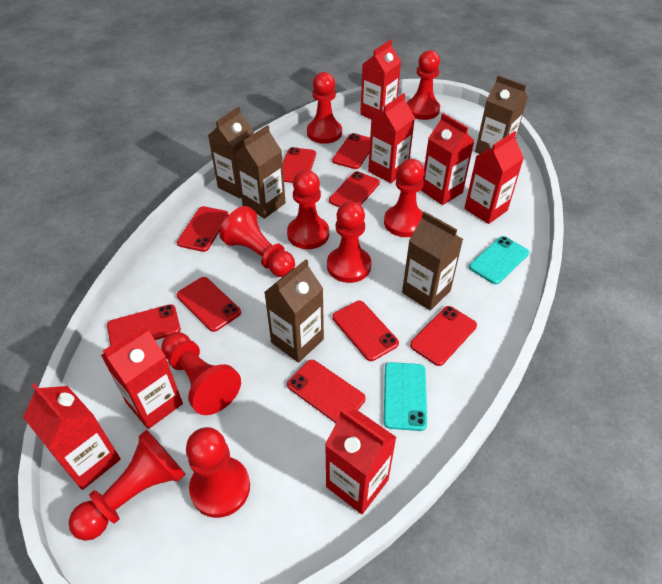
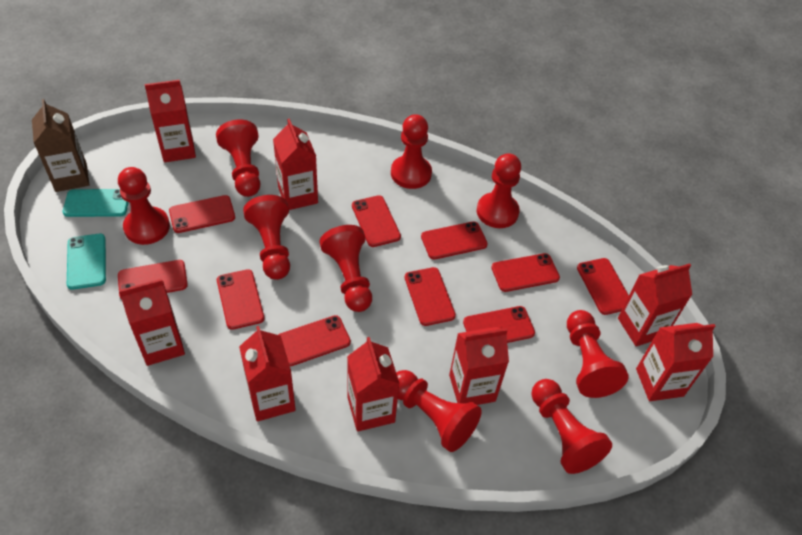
brown carton: [208,107,254,198] [235,125,286,219] [264,259,324,363] [402,211,463,311] [475,75,528,154] = 5 -> [32,99,90,192] = 1
red carton: [23,383,121,490] [101,324,183,429] [325,409,397,514] [360,39,401,119] [368,93,415,183] [421,113,475,205] [464,131,524,224] = 7 -> [119,279,185,366] [145,80,196,162] [239,326,296,422] [273,119,318,210] [347,337,400,432] [449,327,509,405] [618,263,692,346] [636,323,715,401] = 8
red phone: [107,304,181,346] [177,206,229,252] [177,277,241,332] [283,147,316,183] [287,360,366,423] [329,171,380,207] [332,133,370,169] [332,301,399,361] [410,306,477,366] = 9 -> [118,260,188,300] [169,195,235,233] [217,269,264,330] [278,315,351,366] [352,195,401,247] [405,267,456,326] [421,221,488,260] [463,306,535,343] [491,253,560,292] [577,258,629,315] = 10

